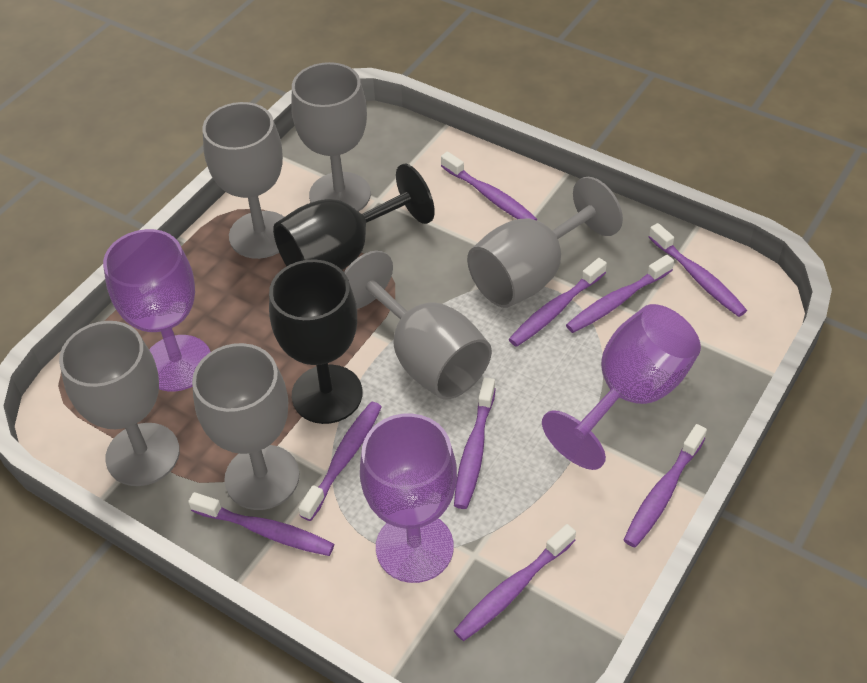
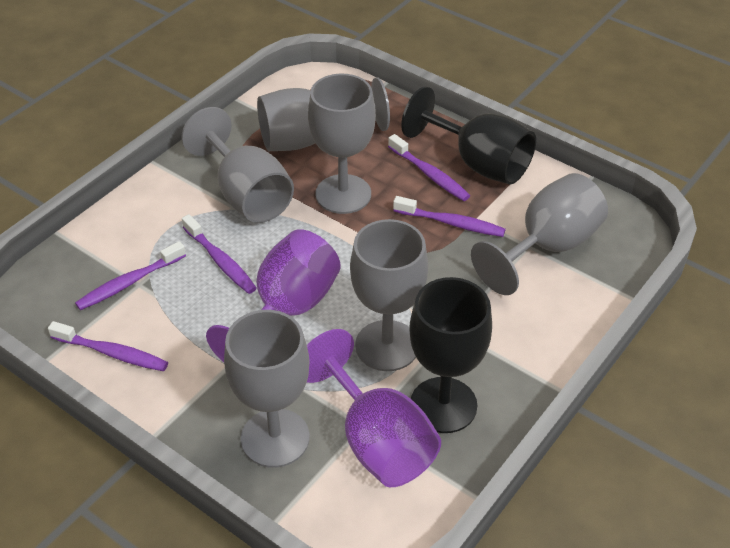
purple goblet: [103,229,210,391] [360,413,457,583] [542,304,701,470] = 3 -> [206,229,341,362] [307,329,441,487] = 2
purple toothbrush: [188,492,334,556] [298,402,382,521] [441,152,537,220] [454,377,496,509] [454,524,576,641] [509,258,607,347] [566,255,674,333] [624,424,707,548] [649,223,747,317] = 9 -> [48,321,168,371] [75,241,186,310] [182,214,257,294] [388,134,470,201] [393,196,506,237] = 5

